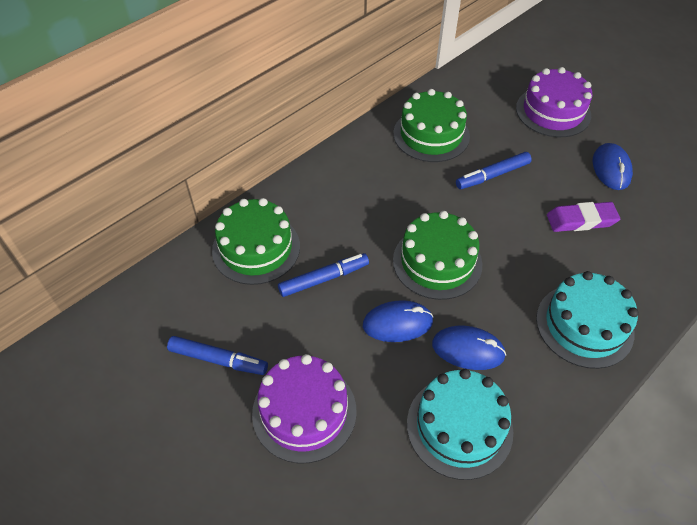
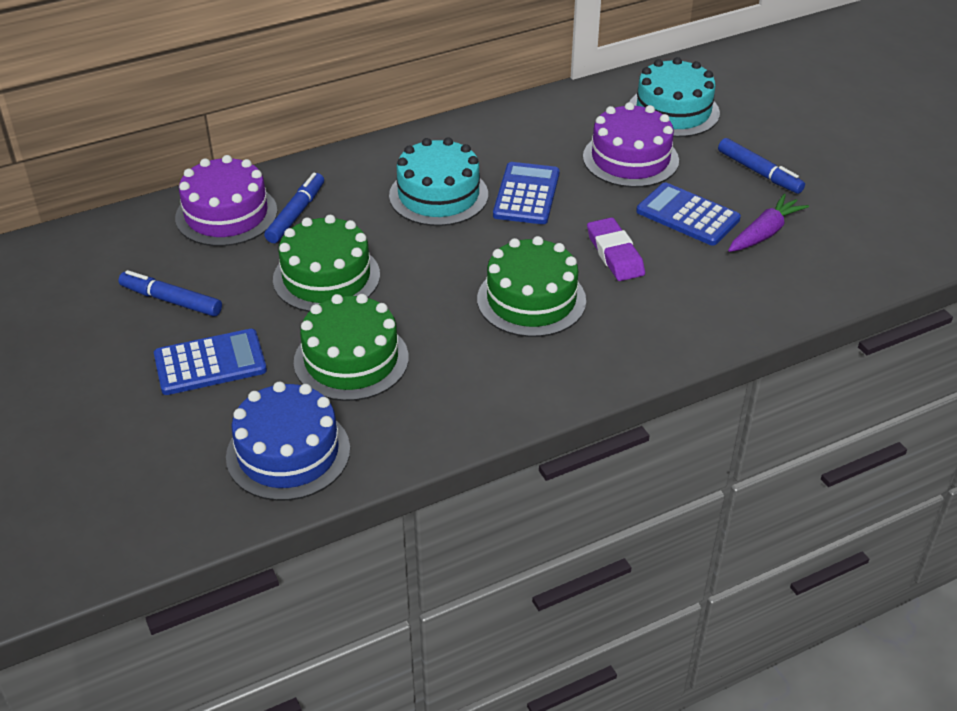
blue cake: none = 0 -> [226,381,350,501] = 1
blue calculator: none = 0 -> [154,329,267,395] [493,162,560,224] [636,183,741,246] = 3
blue mouse: [363,300,433,342] [432,326,506,370] [593,143,633,190] = 3 -> none = 0
purple carrot: none = 0 -> [728,194,809,252] = 1

